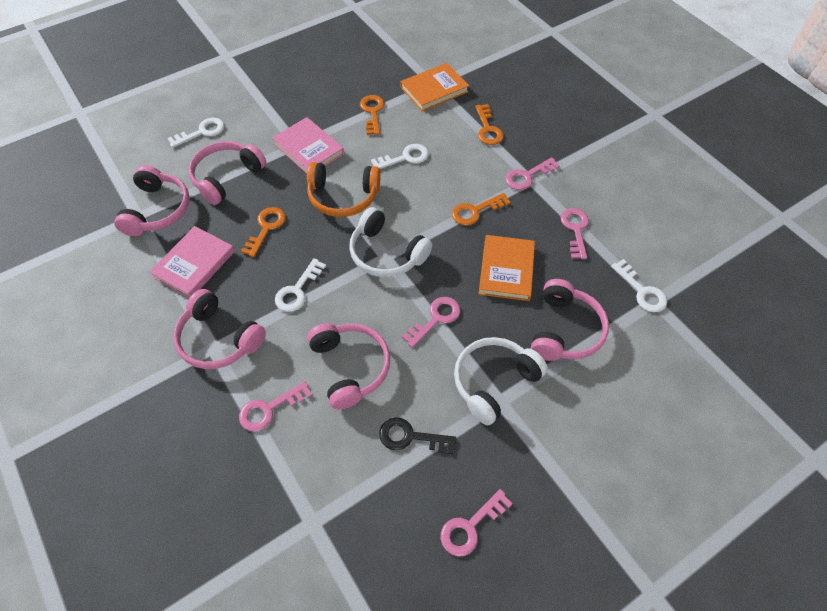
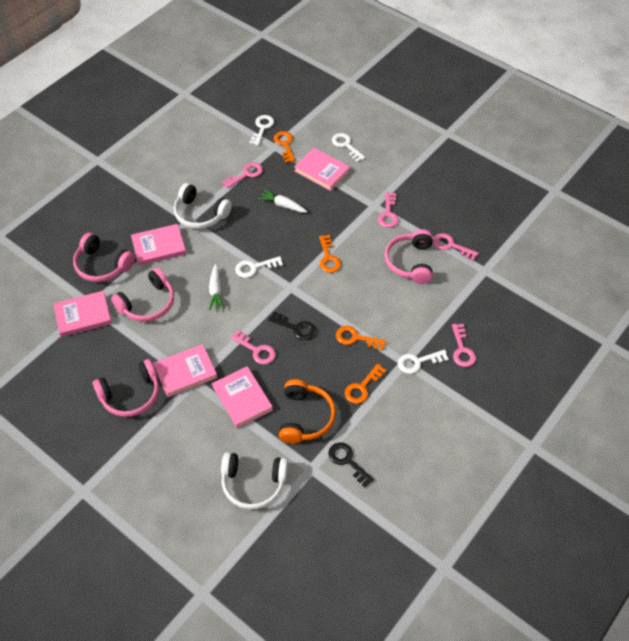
black key: [379,417,456,454] = 1 -> [268,311,316,340] [328,442,374,488] = 2
orange book: [401,63,469,111] [479,235,535,301] = 2 -> none = 0
pink book: [150,226,235,298] [272,117,344,173] = 2 -> [53,291,112,337] [131,224,186,266] [153,344,218,398] [212,366,273,428] [294,148,350,191] = 5
pink headphones: [114,165,190,236] [173,289,266,369] [188,141,267,205] [307,323,390,410] [531,279,609,361] = 5 -> [73,233,135,282] [93,359,159,417] [111,268,174,322] [385,229,433,284] = 4
white carrot: none = 0 -> [209,264,224,310] [258,189,307,213] = 2

